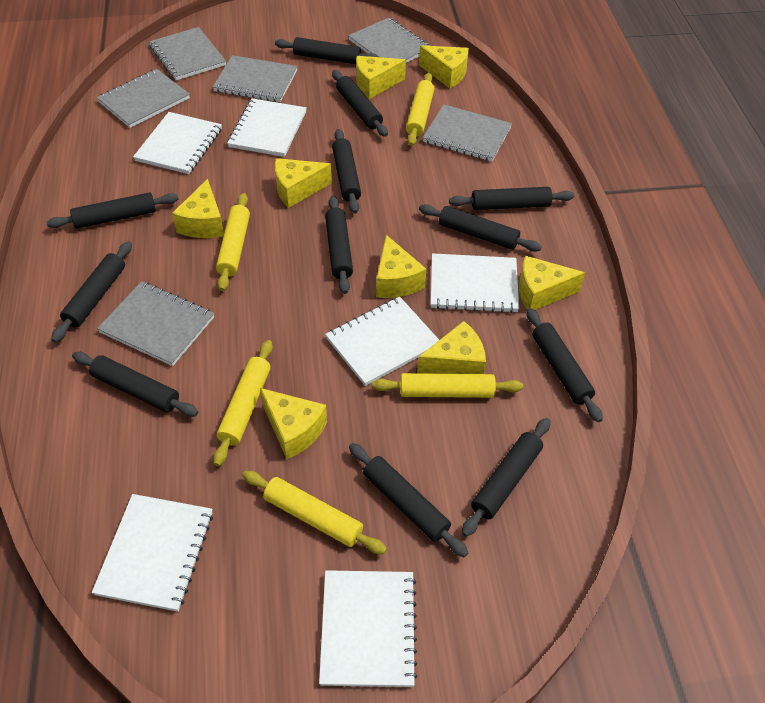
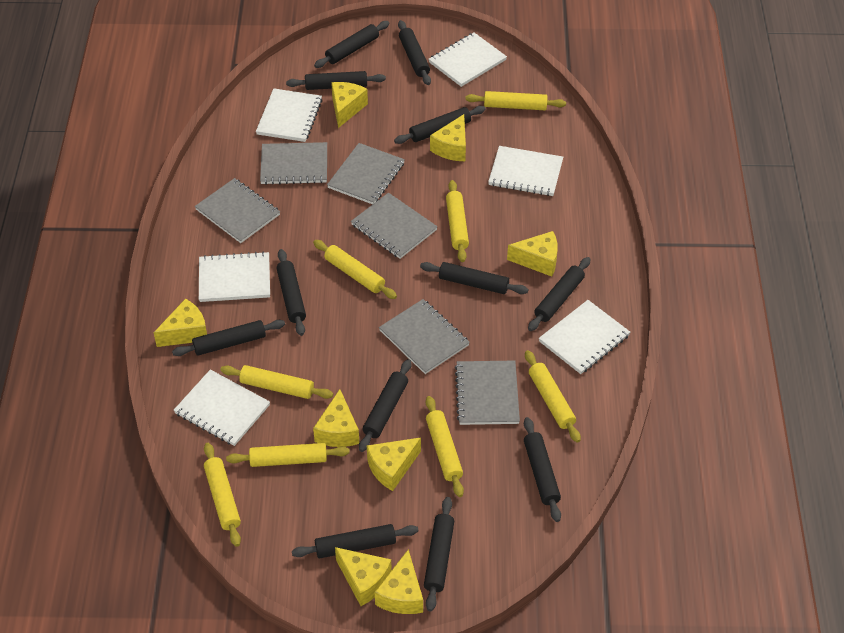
yellow rolling pin: [213,340,273,466] [216,193,250,291] [242,471,387,554] [372,373,523,398] [406,73,434,146] = 5 -> [204,443,241,547] [220,365,333,399] [226,443,350,467] [313,240,397,299] [426,396,464,497] [446,180,469,262] [465,91,566,110] [525,350,581,443] = 8

